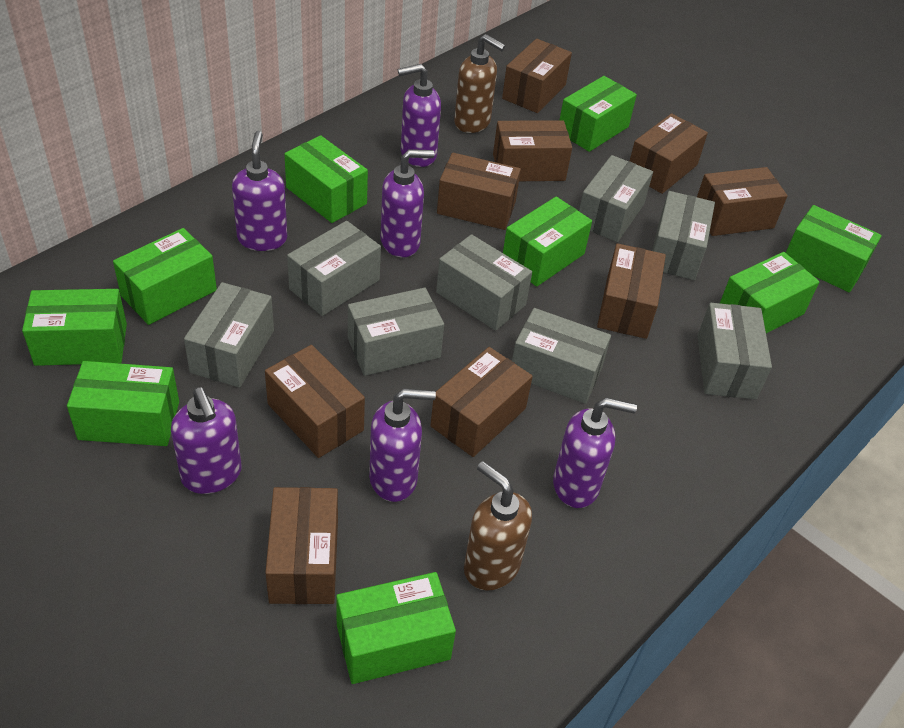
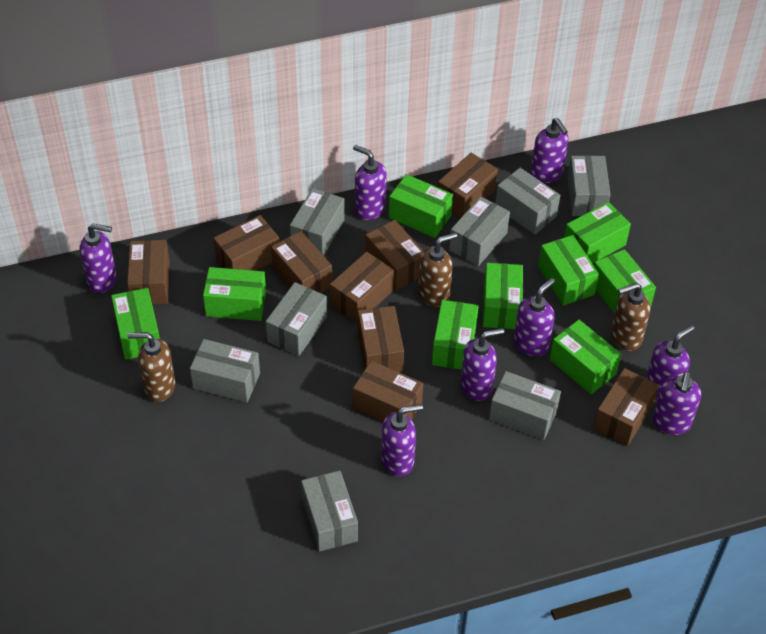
brown soap dispenser: [454,34,505,133] [464,461,532,591] = 2 -> [127,332,176,402] [418,233,457,307] [611,283,650,351] = 3
purple soap dispenser: [171,387,242,494] [232,131,287,251] [369,389,436,502] [380,149,434,257] [398,64,441,167] [553,398,637,508] = 6 -> [80,224,117,293] [353,145,387,220] [381,404,423,476] [461,328,504,401] [514,278,555,356] [531,118,569,183] [646,325,694,399] [653,371,701,435] = 8

